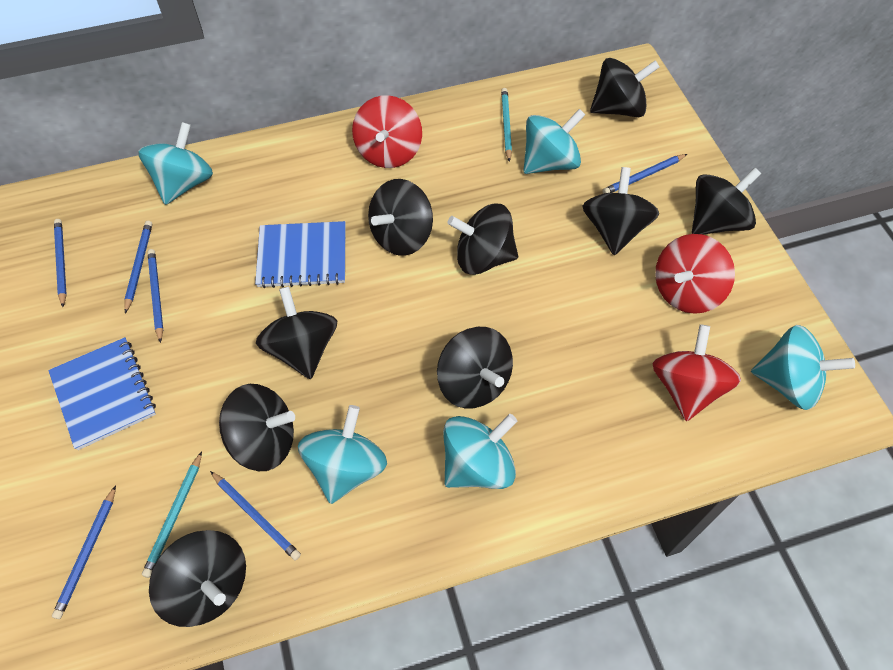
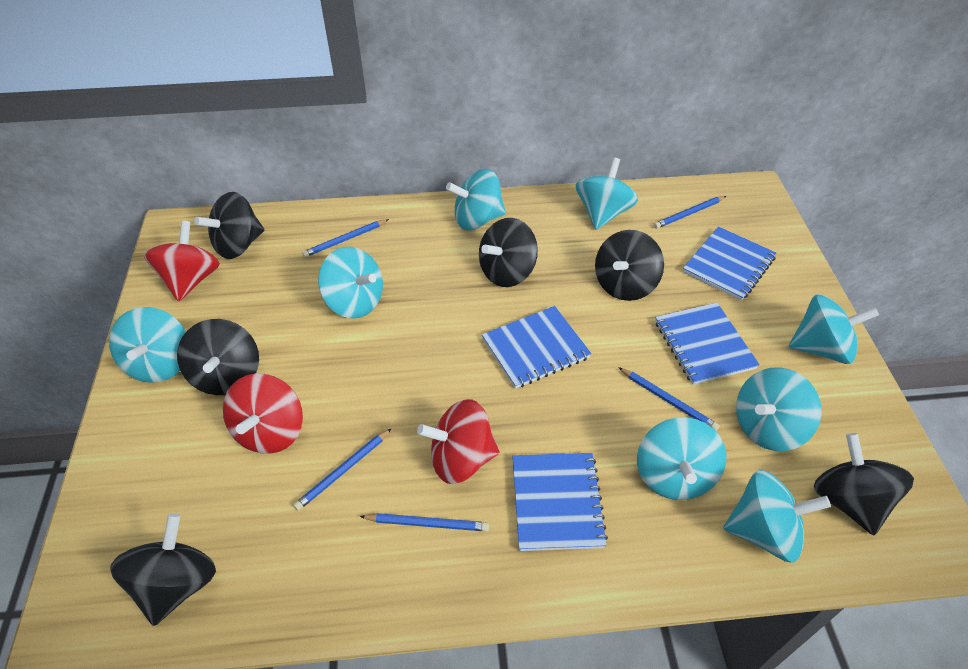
black spinning top: [149,530,246,627] [219,384,295,471] [256,286,337,379] [368,179,433,256] [437,327,513,409] [447,204,518,275] [582,167,659,255] [590,58,660,117] [692,167,761,235] = 9 -> [110,513,216,626] [177,319,259,395] [194,192,264,259] [479,218,538,287] [595,230,664,301] [814,433,914,535] = 6
blue notebook: [48,337,156,450] [255,221,345,288] = 2 -> [482,306,592,389] [512,453,608,551] [655,303,760,385] [683,226,776,301] = 4
blue pencil: [52,485,116,619] [54,219,67,307] [124,221,152,313] [147,249,163,343] [210,471,301,560] [602,154,687,194] = 6 -> [293,428,392,511] [302,219,389,257] [360,513,489,531] [618,367,720,431] [654,196,726,229] = 5
turquoise pencil: [142,451,202,578] [501,88,512,162] = 2 -> none = 0
turquoise spinning top: [138,122,213,205] [298,405,387,504] [443,414,517,489] [523,109,585,174] [751,325,855,410] = 5 -> [109,307,186,383] [318,247,383,319] [446,169,506,230] [576,158,638,230] [637,417,726,500] [723,470,831,562] [736,367,822,451] [789,294,879,364] = 8

